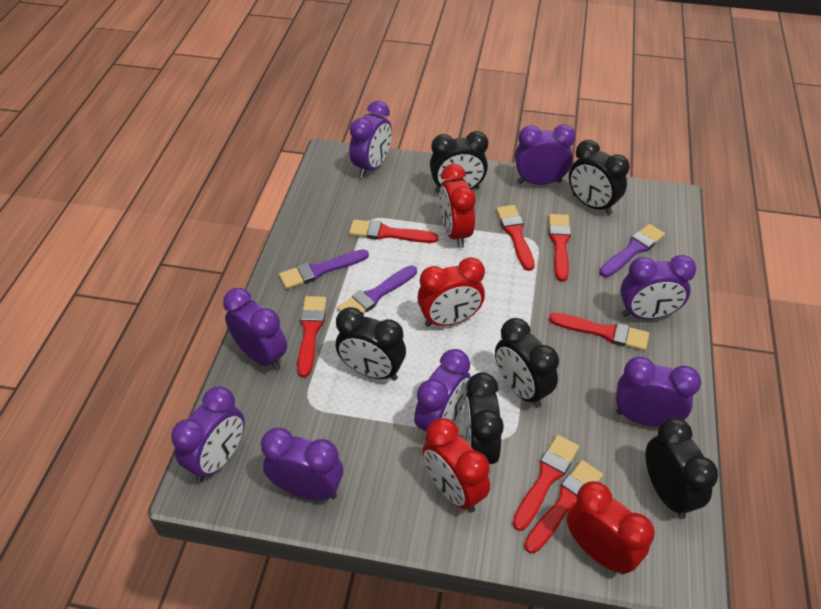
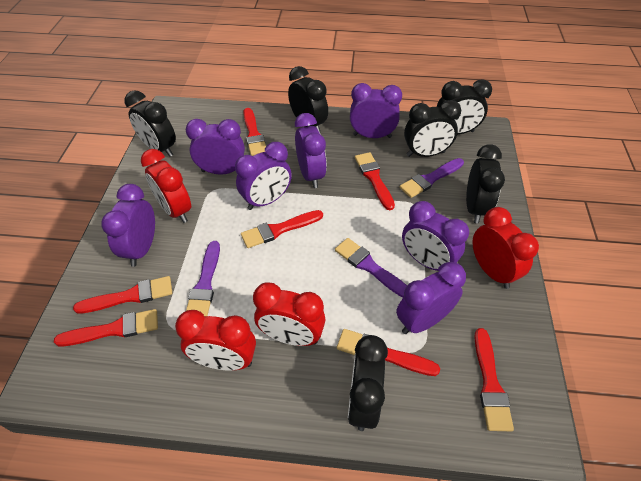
purple clock: [171,387,245,482] [223,288,287,370] [261,428,343,500] [349,101,392,178] [414,349,471,441] [515,124,576,185] [616,357,701,427] [620,255,696,319] = 8 -> [101,184,155,267] [186,119,245,175] [235,142,292,210] [295,113,327,188] [350,83,402,138] [396,262,466,334] [402,201,469,271] = 7

